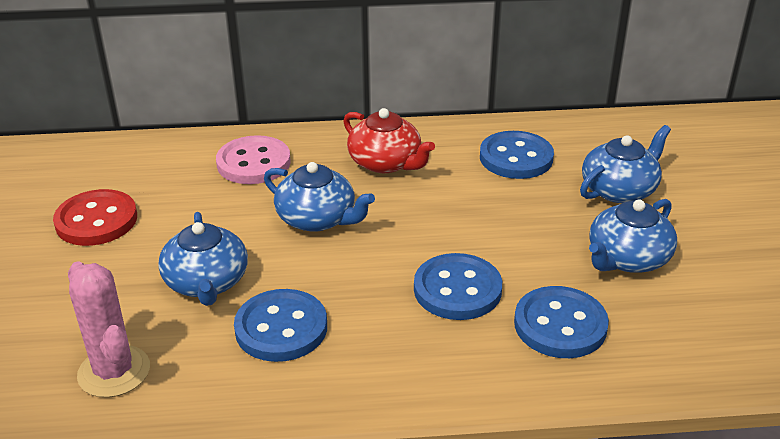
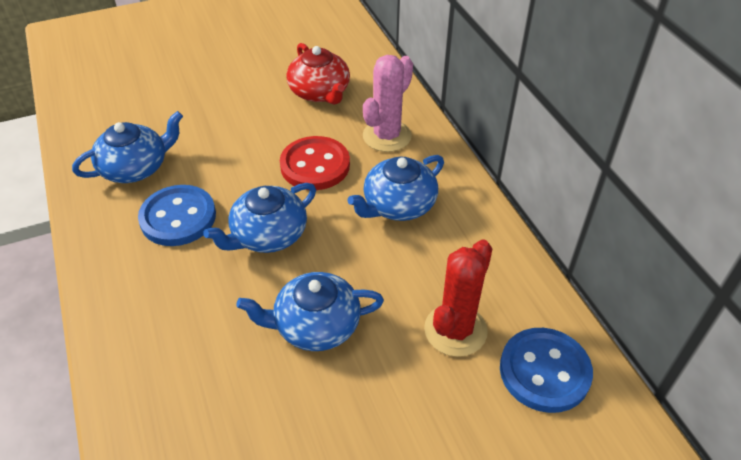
blue button: [234,289,327,362] [414,253,502,320] [480,131,554,179] [514,286,609,358] = 4 -> [138,185,216,246] [500,328,593,413] = 2
pink button: [216,135,291,184] = 1 -> none = 0
red cactus: none = 0 -> [424,240,493,357] = 1

